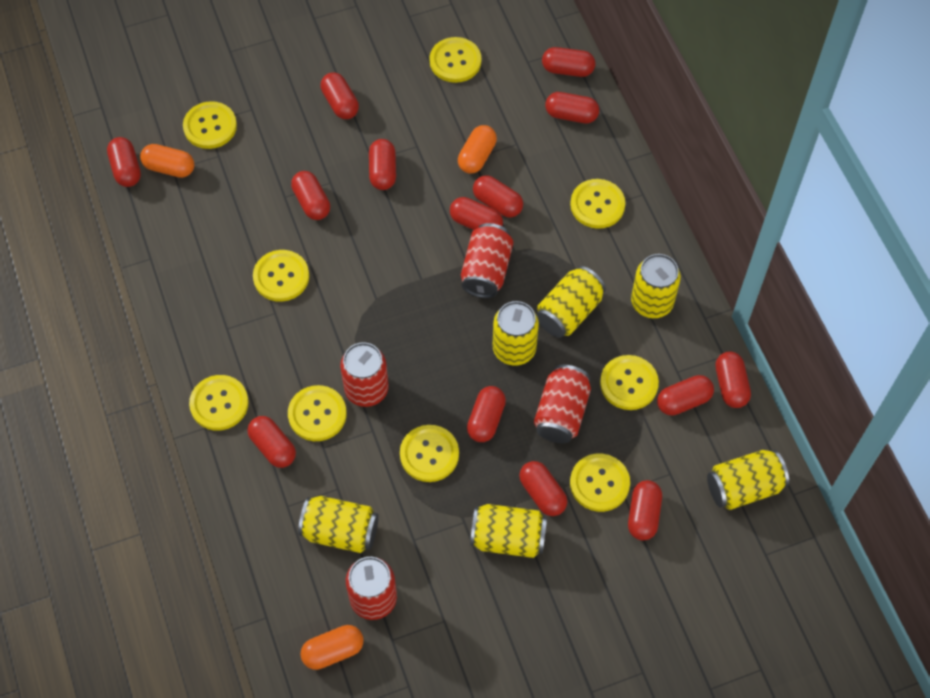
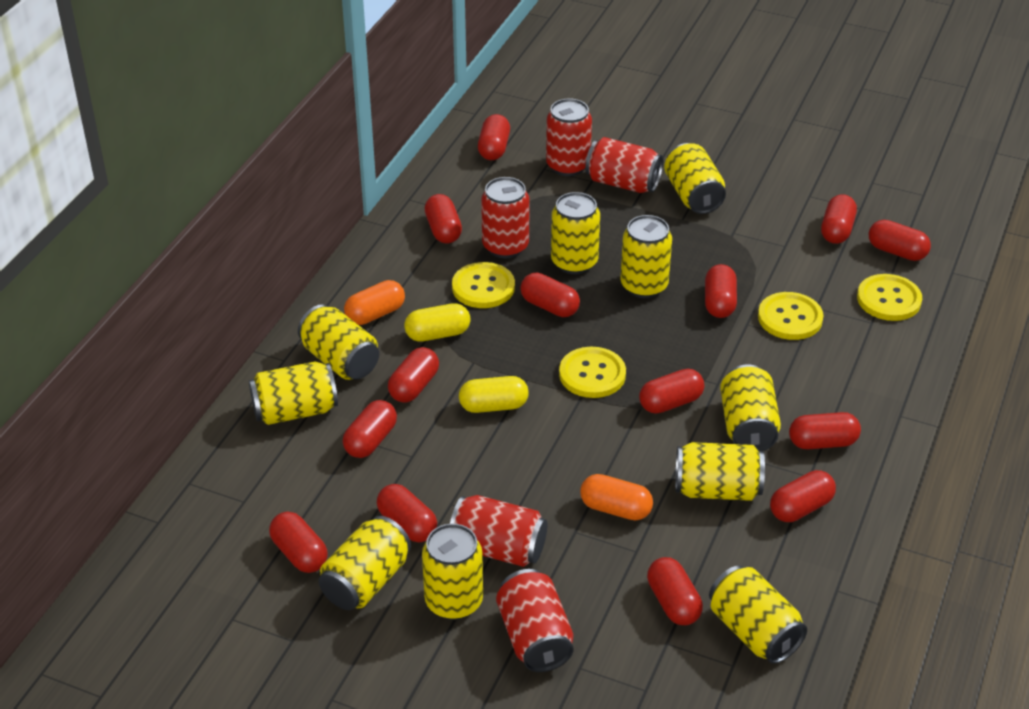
orange capsule: [140,144,194,178] [301,625,364,670] [458,125,497,174] = 3 -> [344,280,405,325] [580,474,653,520] = 2
red can: [340,342,389,407] [346,557,397,620] [461,223,513,298] [534,365,591,443] = 4 -> [450,495,547,567] [481,177,530,258] [496,569,574,672] [546,99,592,176] [585,137,663,193] = 5
yellow button: [183,101,237,149] [189,375,249,431] [253,250,309,302] [288,385,347,441] [400,425,459,482] [430,37,481,83] [570,179,625,229] [570,454,630,512] [600,355,659,410] = 9 -> [452,262,515,308] [559,347,626,398] [758,292,824,340] [857,274,922,321] = 4
yellow can: [298,496,379,553] [470,504,547,558] [493,301,539,366] [536,266,606,338] [631,254,681,318] [707,450,789,510] = 6 -> [249,361,338,425] [298,304,379,380] [319,516,411,610] [422,523,483,620] [551,192,600,274] [620,215,672,298] [664,143,726,214] [675,442,765,501] [709,565,807,664] [720,365,781,451] = 10
yellow capsule: none = 0 -> [404,303,470,342] [459,376,529,413] = 2

